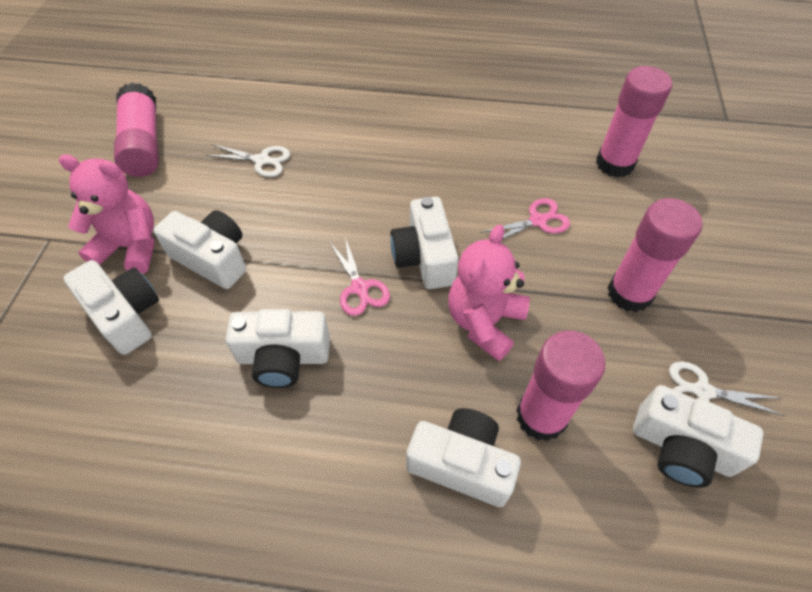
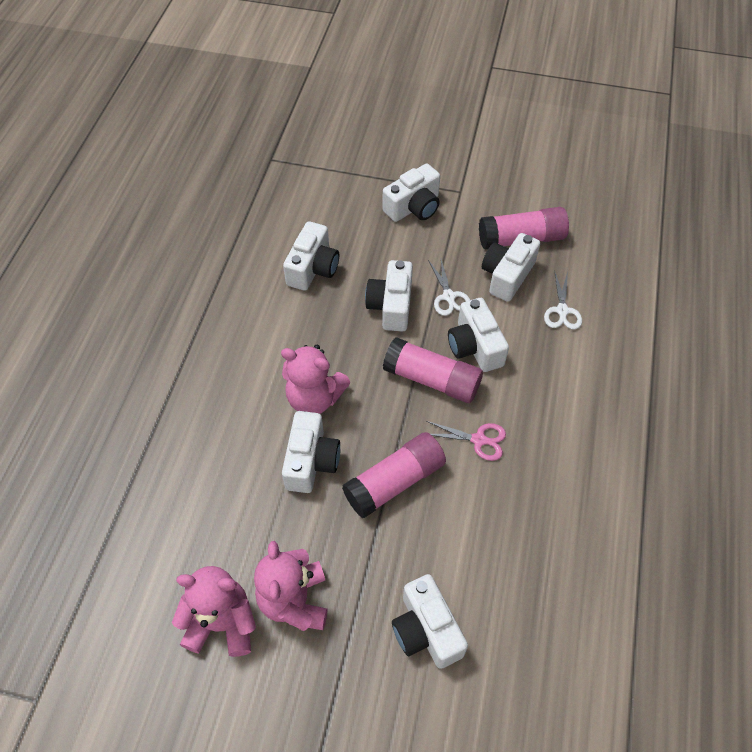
pink glue stick: [114,83,159,177] [516,331,606,441] [596,66,672,177] [607,198,703,312] = 4 -> [342,432,446,518] [383,337,483,403] [479,207,569,250] = 3
pink scissors: [330,237,390,316] [480,198,570,239] = 2 -> [426,421,506,461] = 1
pink teddy bear: [59,155,155,274] [448,224,530,361] = 2 -> [172,566,256,657] [254,541,327,631] [281,345,350,414] = 3
white camera: [63,260,159,355] [154,210,246,289] [226,309,330,388] [390,197,459,289] [406,408,521,507] [633,385,764,488] = 6 -> [282,411,340,493] [283,221,339,291] [365,260,413,332] [382,164,440,222] [392,574,468,669] [448,298,509,372] [482,233,540,302] = 7

